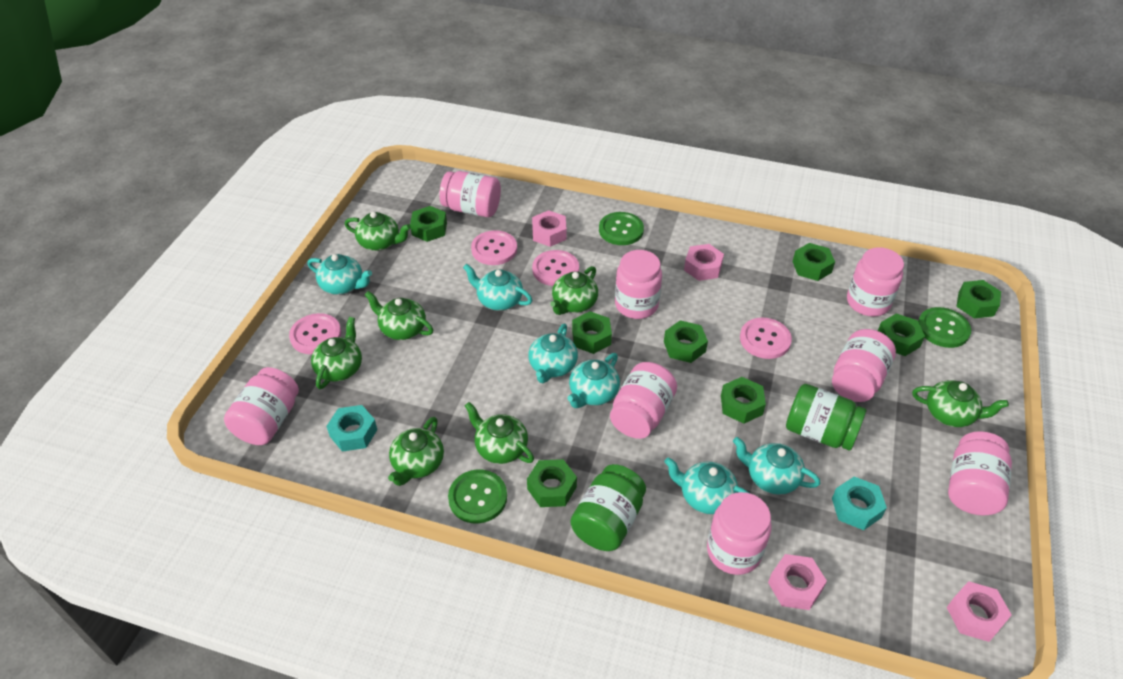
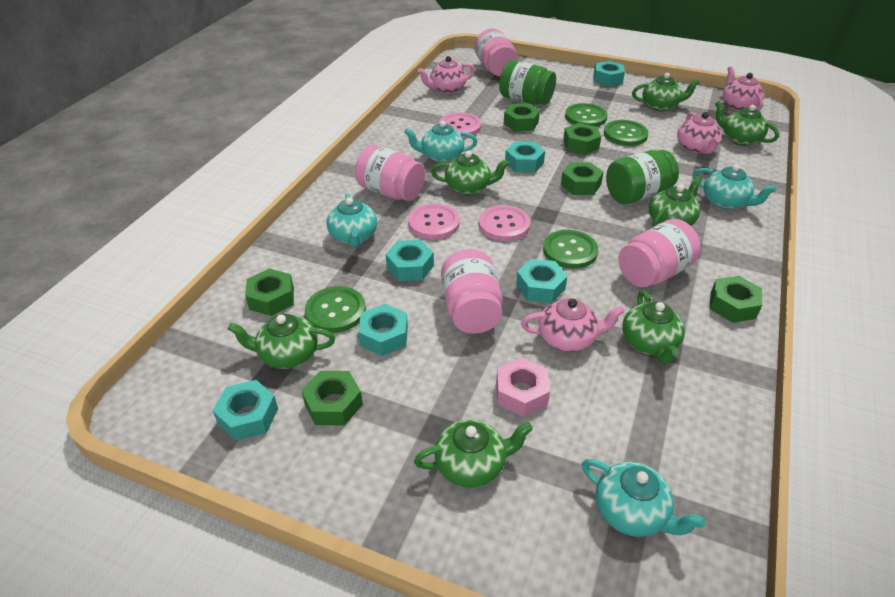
green button: [448,469,507,524] [599,212,644,245] [918,307,971,348] = 3 -> [305,286,366,333] [543,230,598,269] [565,103,608,127] [604,120,649,146] = 4
green nut: [410,206,447,242] [527,459,577,507] [572,311,612,354] [664,320,708,363] [721,377,766,424] [792,243,835,281] [878,314,925,356] [956,280,1001,318] = 8 -> [245,269,294,316] [301,371,363,425] [504,103,540,132] [561,162,604,195] [563,123,601,154] [710,276,762,323] = 6
pink button: [289,313,341,354] [471,230,517,265] [532,250,579,286] [740,318,792,359] = 4 -> [408,204,460,239] [439,112,481,138] [479,205,531,241] = 3
pink jar: [224,367,299,445] [439,171,501,217] [610,362,677,439] [615,250,662,319] [707,492,771,575] [832,329,896,402] [847,247,904,317] [948,431,1012,516] = 8 -> [355,145,425,201] [441,249,503,334] [475,29,518,76] [619,219,701,288] = 4
pink nut: [532,210,567,247] [684,244,724,281] [768,554,827,610] [946,581,1012,642] = 4 -> [496,358,550,417] = 1
pink teapot: none = 0 -> [418,56,475,94] [521,298,625,352] [677,112,722,154] [723,66,764,111] = 4
turquoise nut: [326,405,377,452] [832,477,887,530] = 2 -> [213,380,278,441] [358,304,408,356] [385,240,434,281] [505,141,545,173] [516,259,567,303] [593,61,625,86] = 6
turquoise teapot: [307,254,372,295] [463,264,532,311] [528,324,578,383] [567,353,620,408] [664,457,749,514] [733,437,820,495] = 6 -> [327,193,377,248] [404,121,477,163] [582,459,706,537] [693,164,776,209] = 4

